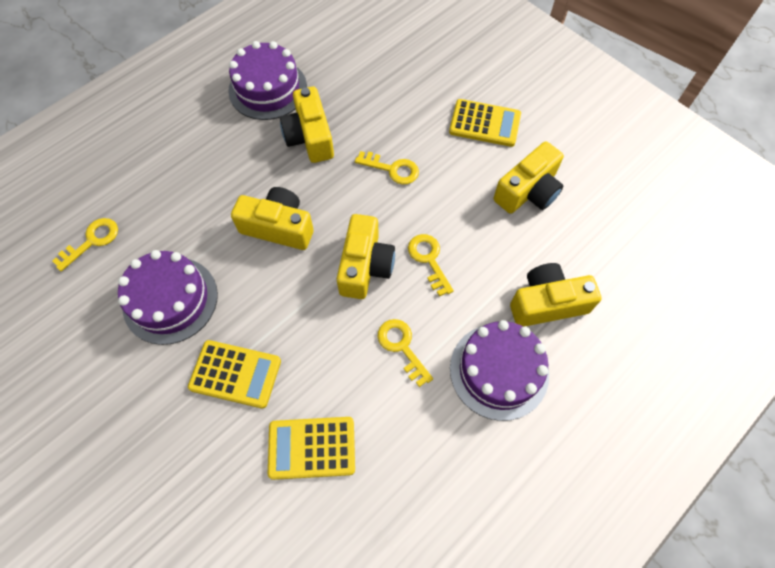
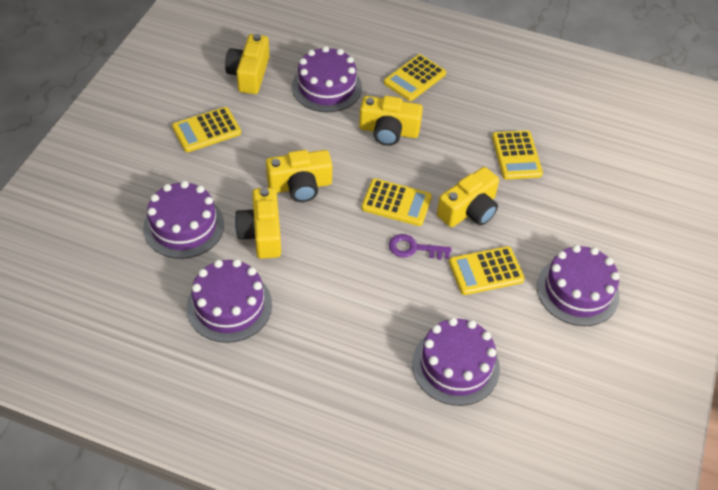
purple cake: [118,250,218,345] [228,41,307,120] [450,320,549,421] = 3 -> [143,181,224,259] [187,259,272,343] [292,46,362,112] [412,317,500,406] [537,245,620,326] = 5
purple key: none = 0 -> [389,234,451,260] = 1
yellow calculator: [188,340,281,409] [268,417,355,480] [449,99,521,147] = 3 -> [172,107,241,152] [361,178,432,226] [384,54,446,101] [449,246,525,295] [492,130,543,179] = 5
yellow key: [53,218,118,271] [355,151,419,185] [378,319,433,387] [408,234,454,297] = 4 -> none = 0

